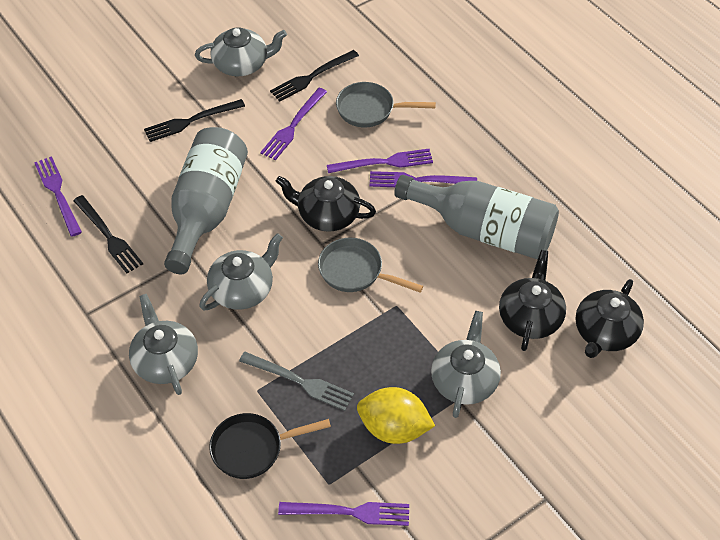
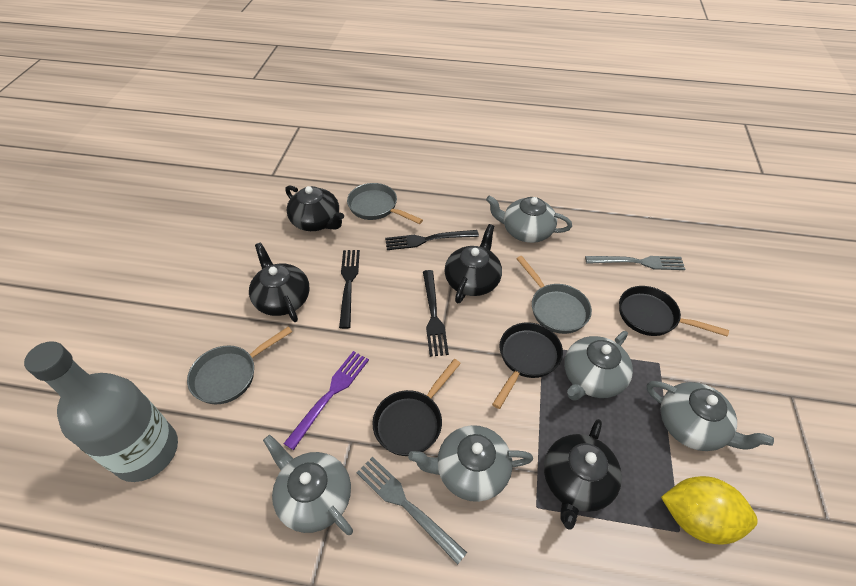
black pan: [209,413,331,479] = 1 -> [372,359,461,456] [492,322,563,409] [619,286,729,337] = 3
black teapot: [276,176,376,232] [499,250,566,351] [576,279,644,358] = 3 -> [249,243,310,322] [285,185,344,231] [444,224,502,303] [544,419,622,529] = 4
grey bottle: [164,127,248,274] [394,175,559,259] = 2 -> [24,341,178,482] = 1
grey fork: [239,352,354,411] = 1 -> [356,457,467,565] [585,256,685,270] = 2
grey pan: [318,238,423,292] [336,82,436,127] = 2 -> [187,327,292,404] [347,183,423,224] [516,256,592,334] = 3
grey teapot: [129,294,198,395] [195,28,287,76] [199,233,283,310] [431,311,501,418] = 4 -> [263,435,353,535] [408,425,533,502] [486,195,572,243] [564,331,633,400] [647,381,774,451] = 5
purple fork: [34,156,82,237] [260,88,327,160] [278,502,409,526] [327,149,433,173] [370,171,477,187] = 5 -> [283,351,369,450] = 1

